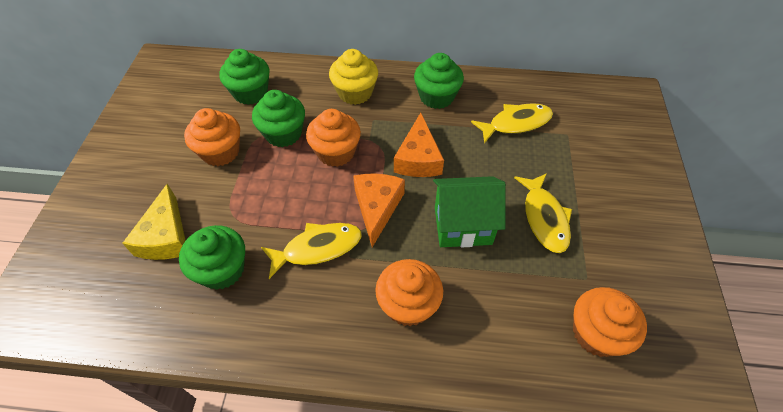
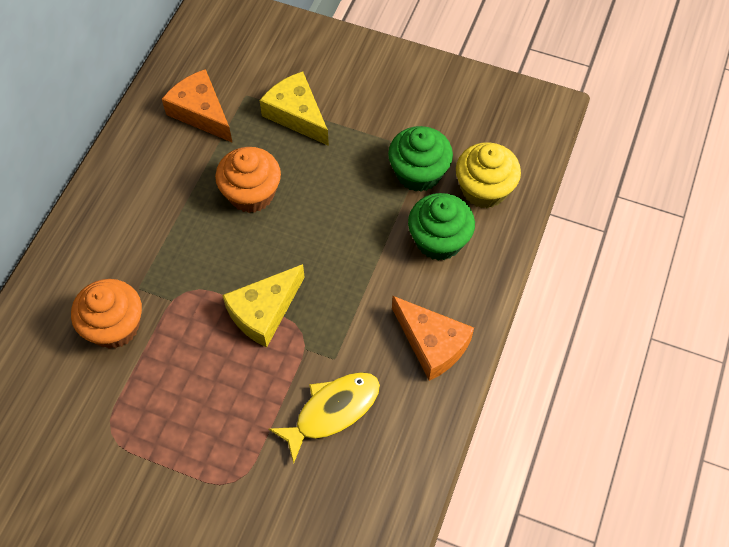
green cupcake: [179,225,245,290] [219,49,269,105] [252,90,305,147] [414,53,464,109] = 4 -> [388,126,453,192] [408,193,475,261] = 2
green house: [433,176,506,248] = 1 -> none = 0
orange cupcake: [184,108,240,166] [306,109,361,167] [375,259,443,326] [573,287,647,357] = 4 -> [71,279,142,349] [215,147,281,213] = 2
yellow cheese: [122,184,186,260] = 1 -> [222,264,305,348] [260,71,329,146] = 2
yellow fish: [261,223,362,279] [471,103,553,144] [514,173,572,253] = 3 -> [268,372,380,464] = 1

